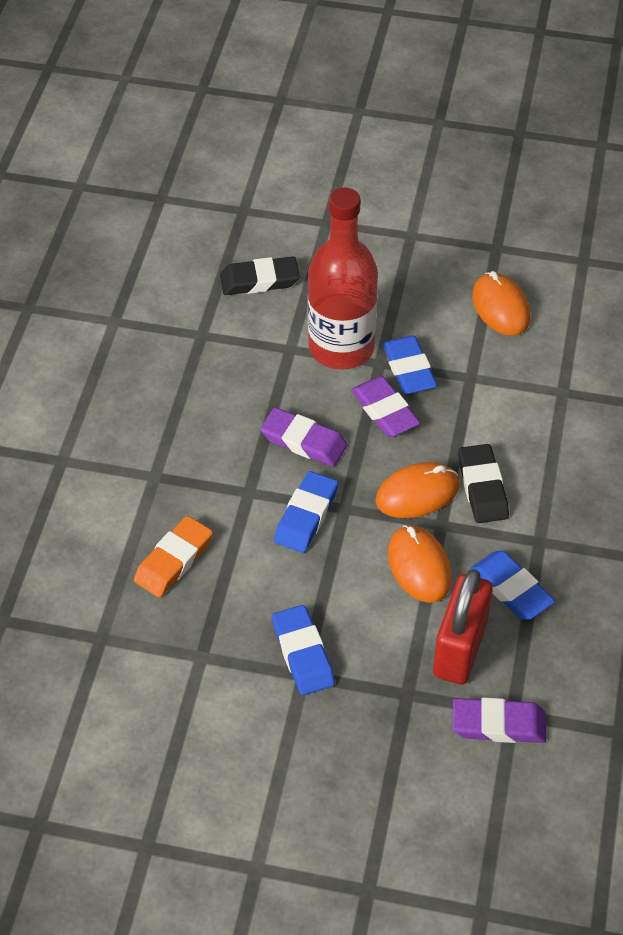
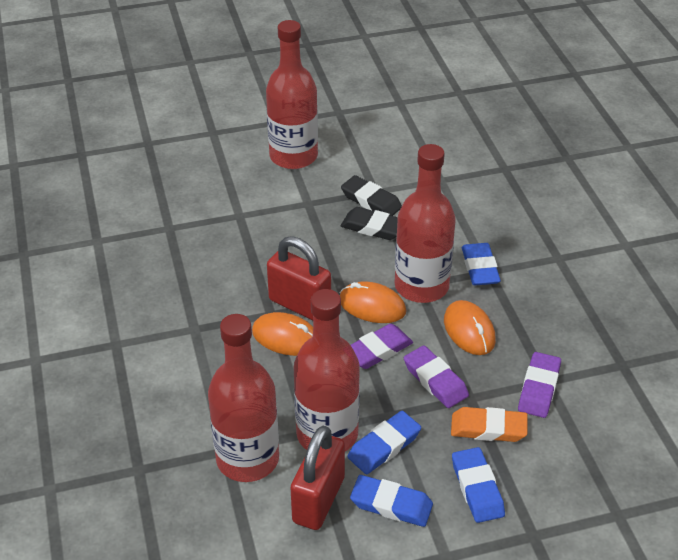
red bottle: [308,188,378,370] = 1 -> [208,314,279,482] [266,20,318,169] [294,289,360,451] [395,144,456,303] = 4
red padlock: [433,569,493,685] = 1 -> [267,236,331,320] [291,426,345,530] = 2

